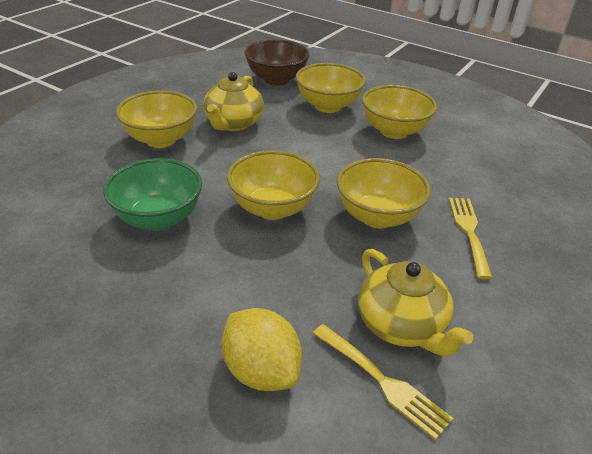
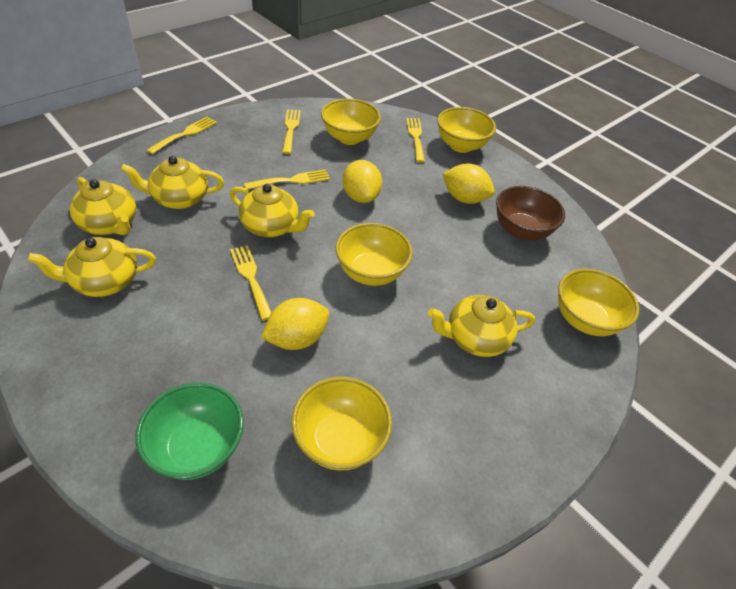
yellow fork: [313,324,454,440] [449,198,492,279] = 2 -> [147,117,217,154] [230,245,272,320] [244,169,330,189] [282,109,301,154] [406,118,425,163] = 5
yellow lemon: [221,308,302,391] = 1 -> [261,298,329,350] [343,160,382,203] [442,164,495,204] = 3
yellow teapot: [203,72,264,131] [358,249,473,357] = 2 -> [27,237,156,297] [70,177,136,235] [120,156,224,209] [230,184,315,237] [428,295,535,357] = 5

